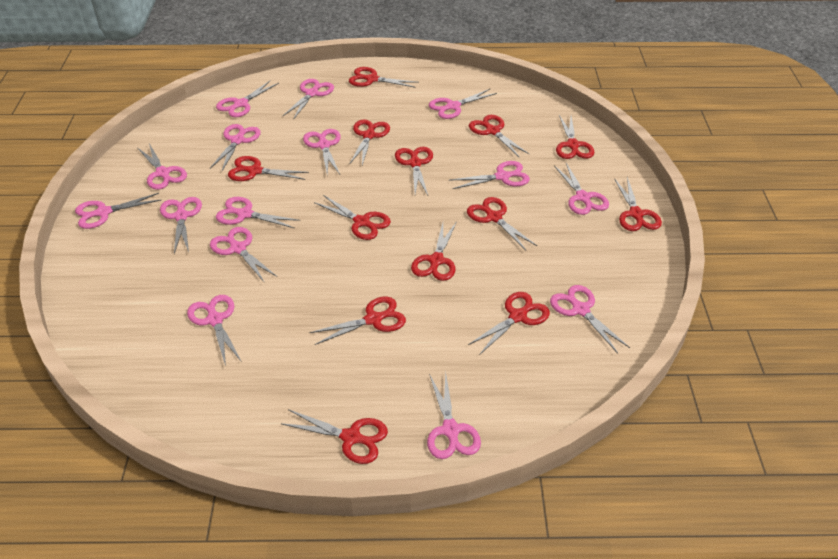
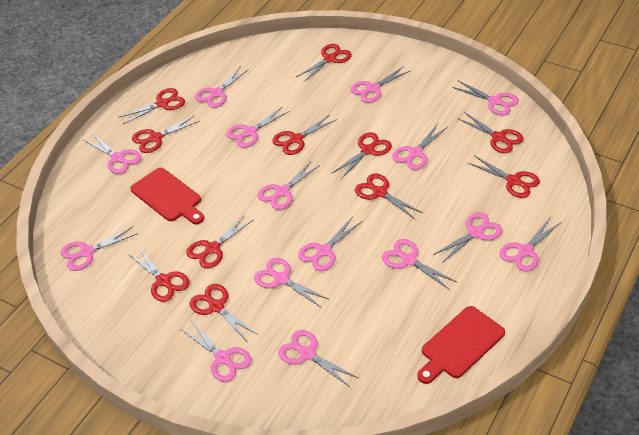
red cutting board: none = 0 -> [131,168,204,224] [417,306,505,384] = 2
red scissors: [228,156,309,181] [282,409,388,464] [309,297,406,345] [314,195,391,240] [349,67,419,88] [350,119,390,165] [395,147,433,195] [411,221,457,281] [467,197,537,250] [468,292,550,354] [469,115,529,158] [556,115,595,159] [614,177,662,231] = 13 -> [118,88,185,124] [128,248,190,302] [132,115,200,153] [186,215,253,268] [190,284,258,341] [272,115,337,155] [296,44,352,83] [332,132,392,179] [355,174,423,219] [457,112,523,153] [468,155,540,198] = 11

